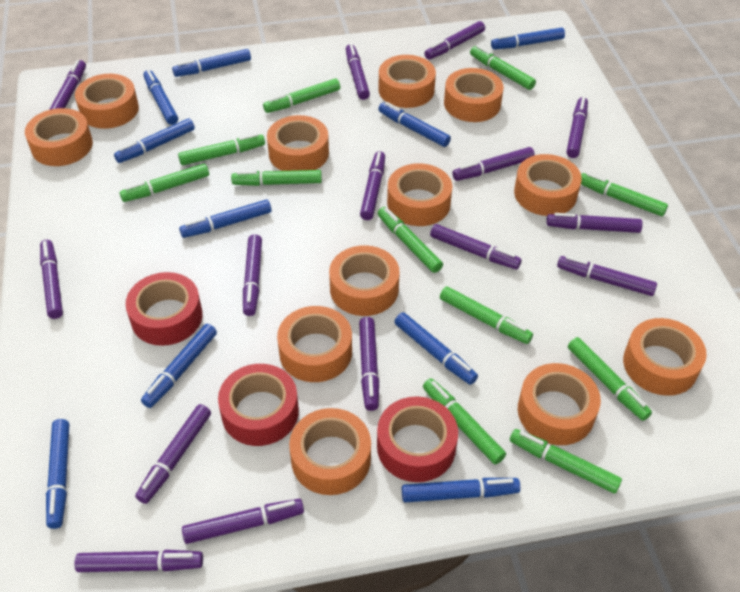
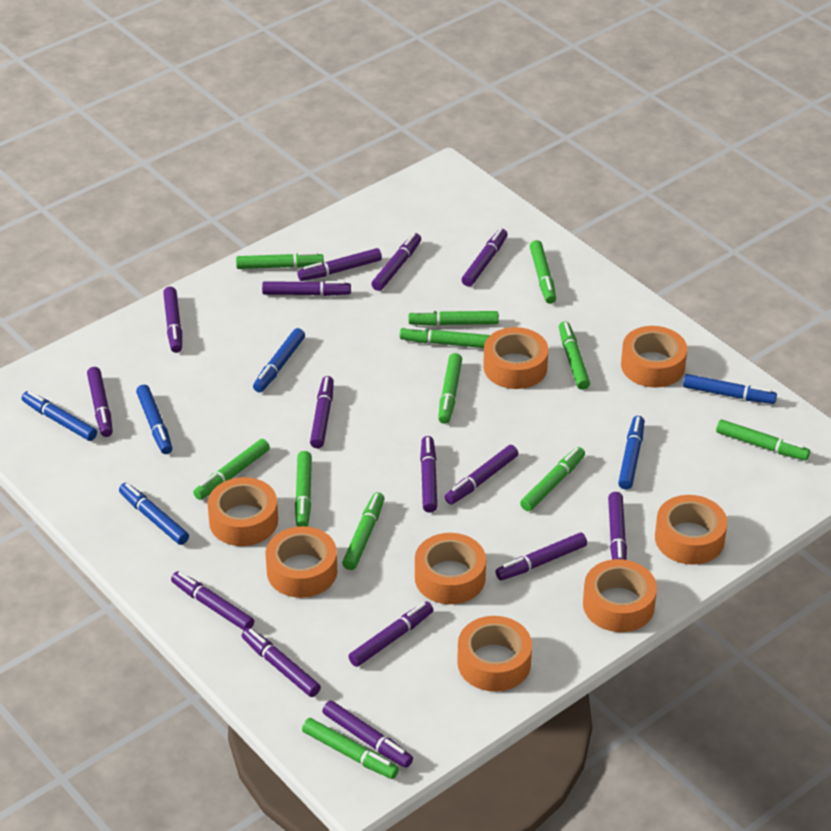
blue marker: [46,419,69,529] [114,118,195,163] [141,324,217,408] [143,70,178,125] [172,49,251,77] [179,200,272,238] [378,102,451,147] [395,312,478,385] [402,478,520,503] [491,28,565,50] = 10 -> [22,391,97,441] [119,483,189,545] [136,385,172,454] [253,328,305,392] [618,416,644,490] [683,374,777,404] = 6
green marker: [120,164,209,202] [178,133,265,165] [231,170,322,186] [263,79,340,113] [378,207,443,273] [423,378,506,465] [440,286,533,344] [470,45,536,90] [510,429,622,493] [568,337,652,421] [581,173,668,216] = 11 -> [193,439,270,500] [236,252,324,269] [295,451,312,527] [302,718,399,779] [342,492,385,570] [400,326,490,348] [408,310,499,326] [438,353,462,424] [520,447,585,511] [530,240,556,304] [559,321,590,390] [716,419,810,461] = 12
orange tape: [25,108,93,166] [75,74,139,129] [267,115,329,171] [277,306,352,382] [289,408,371,495] [329,245,400,316] [378,55,436,108] [387,163,452,226] [444,68,504,122] [514,154,582,216] [518,363,601,445] [623,318,707,396] = 12 -> [207,477,278,546] [266,526,337,598] [415,533,486,604] [457,616,532,692] [483,327,548,389] [583,559,657,632] [621,326,687,388] [655,495,727,565] = 8
red tape: [125,272,203,346] [218,364,299,446] [377,397,458,482] = 3 -> none = 0

